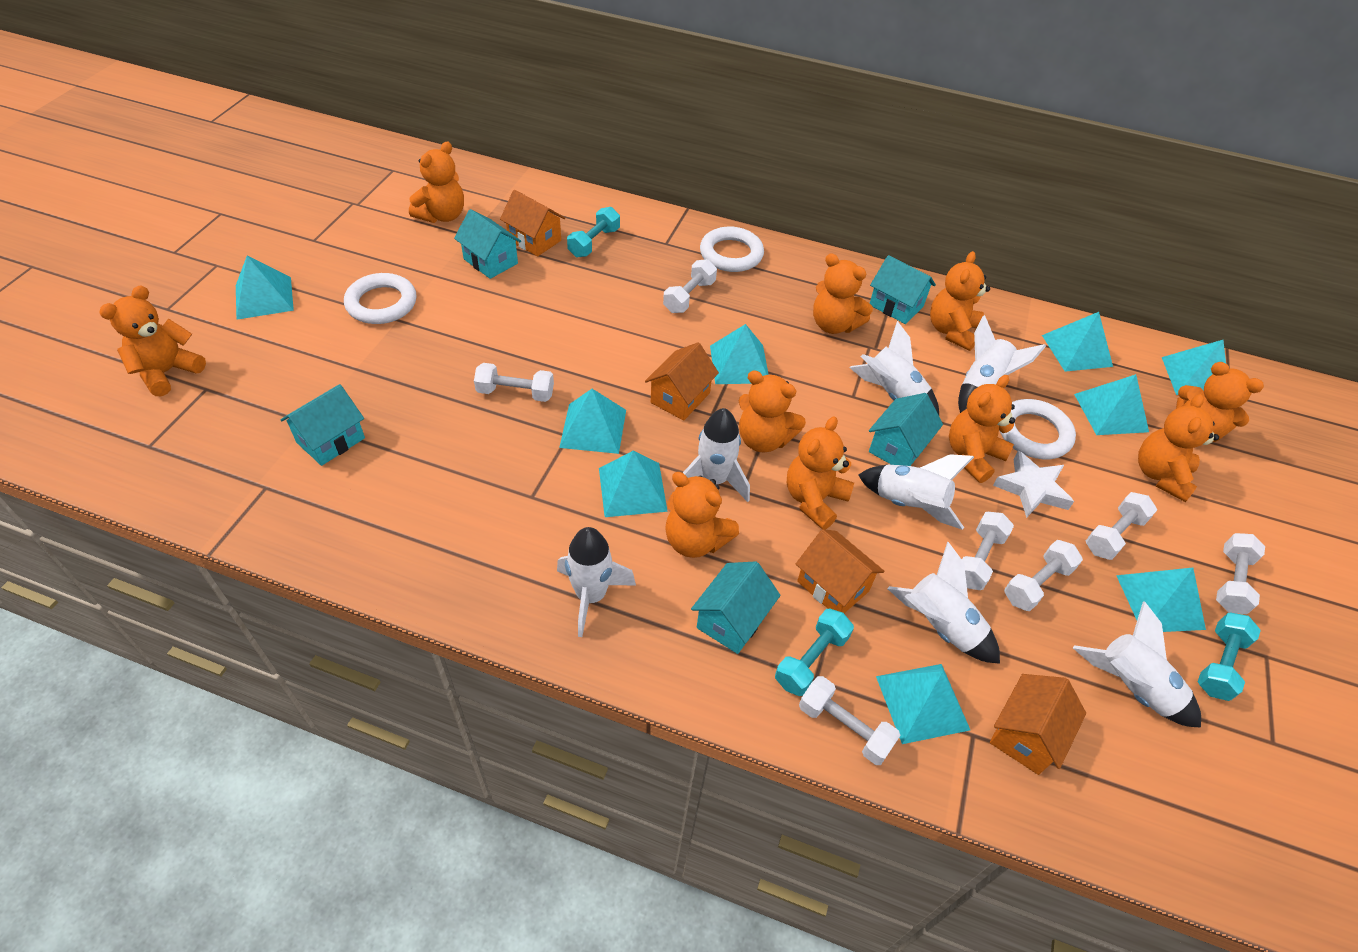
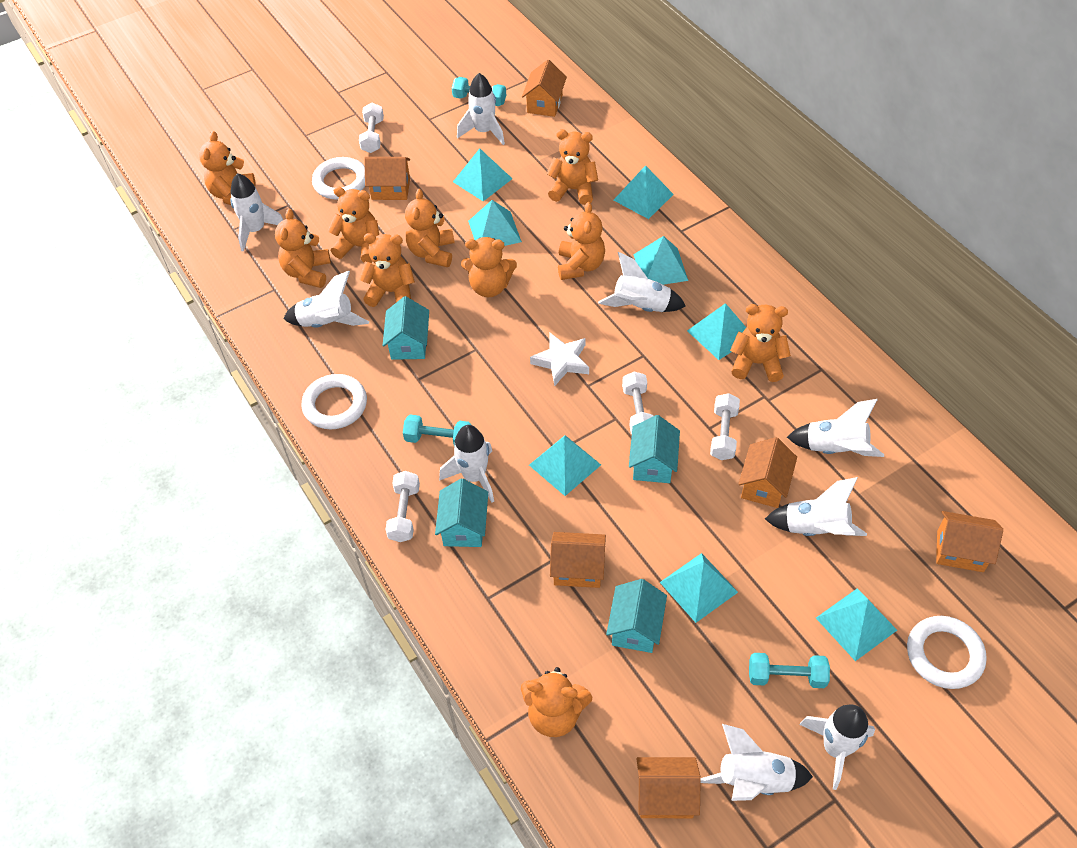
orange house: [500,190,565,257] [645,342,719,421] [796,529,884,613] [990,674,1086,775] = 4 -> [364,157,410,200] [522,60,567,117] [550,532,606,588] [636,757,701,818] [738,437,797,508] [936,511,1003,572] = 6
turquoise house: [280,384,365,466] [454,209,521,279] [691,561,781,654] [869,393,943,466] [870,255,936,324] = 5 -> [383,296,429,360] [435,478,488,547] [606,579,667,653] [629,415,680,483] = 4
turquoise pyramid: [236,256,294,320] [559,389,626,454] [599,451,668,517] [710,324,769,384] [876,664,970,744] [1042,312,1113,372] [1074,374,1149,435] [1116,568,1206,632] [1162,340,1226,395] = 9 -> [453,148,512,201] [468,200,522,246] [529,435,601,496] [614,165,674,219] [633,236,688,285] [660,553,738,623] [687,303,746,360] [816,589,897,661] = 8
white dumbbell: [474,363,554,402] [663,259,717,313] [799,676,901,765] [962,512,1014,590] [1004,540,1083,611] [1086,492,1157,560] [1216,533,1265,614] = 7 -> [359,103,384,153] [385,471,420,542] [622,371,654,434] [710,393,740,460] = 4
white rocket: [557,527,636,637] [676,408,750,502] [850,321,939,415] [858,454,974,530] [887,542,1000,664] [958,315,1046,413] [1073,601,1201,728] = 7 -> [230,173,283,252] [283,271,369,328] [439,425,494,503] [457,73,505,145] [598,252,686,312] [701,724,813,801] [765,477,867,536] [787,399,884,457] [799,705,875,790] = 9

